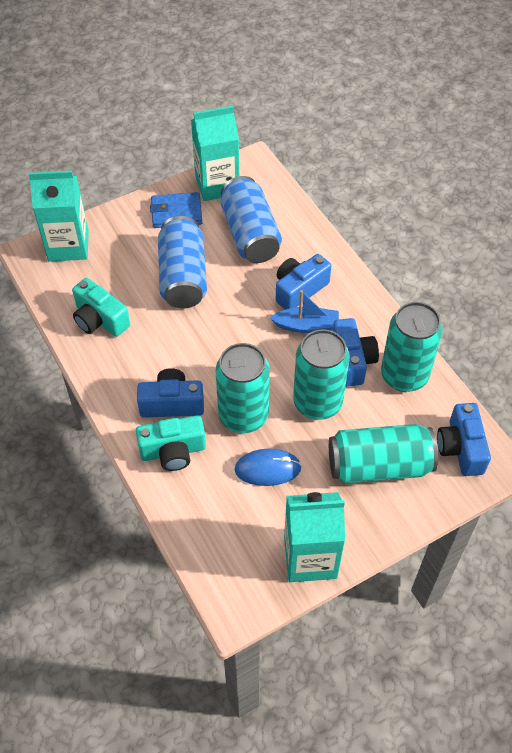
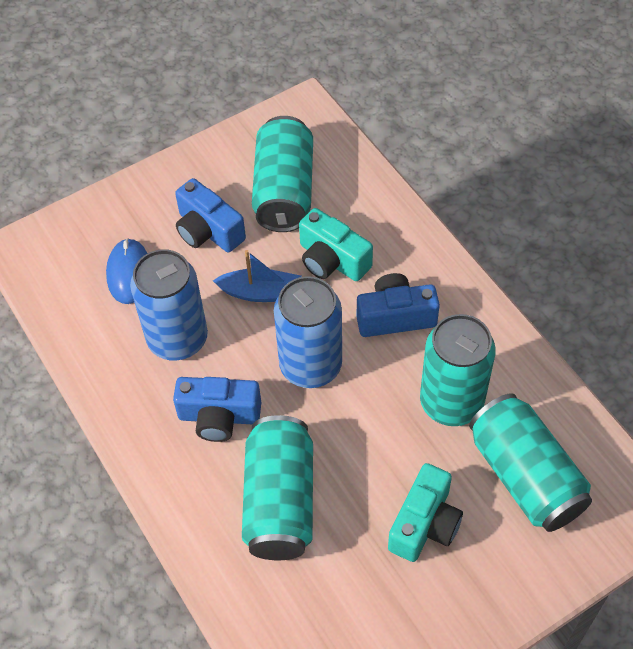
blue camera: [137,368,204,418] [276,254,331,310] [333,318,379,387] [437,403,491,476] = 4 -> [173,377,261,442] [175,178,246,252] [357,273,440,337] = 3
blue wallet: [150,192,202,228] = 1 -> none = 0
turquoise carton: [28,171,89,262] [191,106,239,201] [284,492,345,582] = 3 -> none = 0

